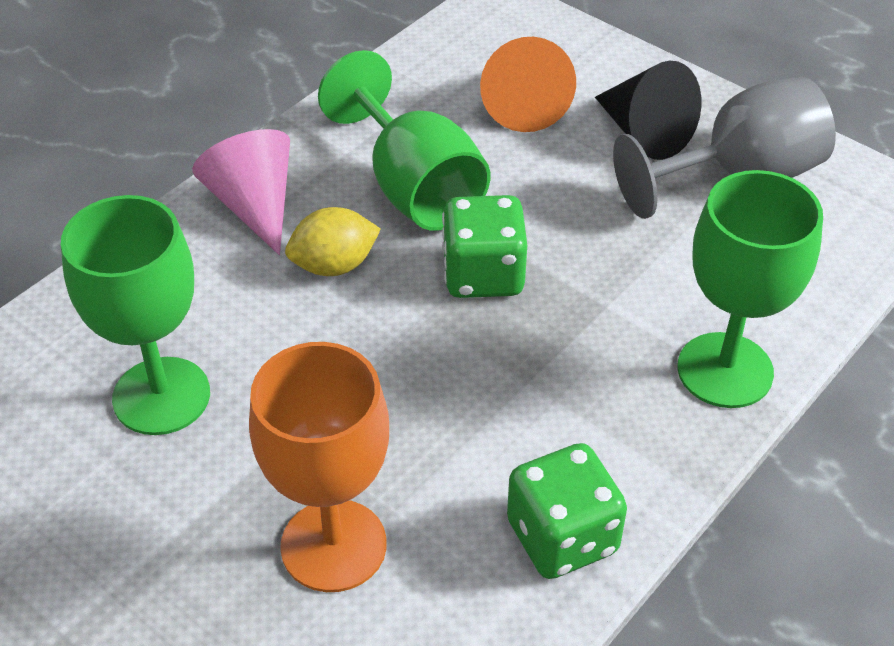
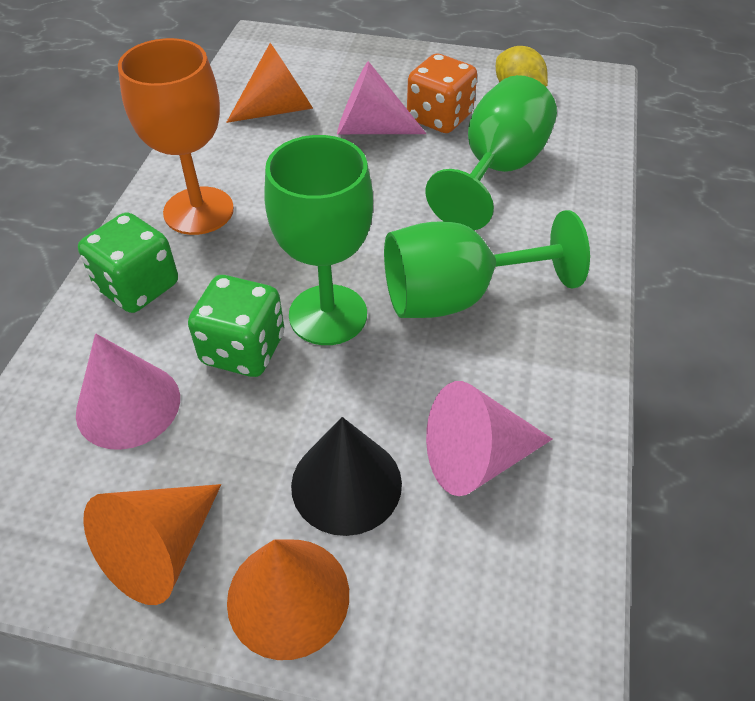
grey goblet: [613,77,836,219] = 1 -> none = 0
orange cone: [480,37,576,132] = 1 -> [83,484,221,605] [226,43,313,123] [227,540,349,660] = 3
orange dice: none = 0 -> [407,54,477,133] = 1
pink cone: [192,129,290,255] = 1 -> [76,333,180,450] [337,61,427,134] [426,381,553,496] = 3

